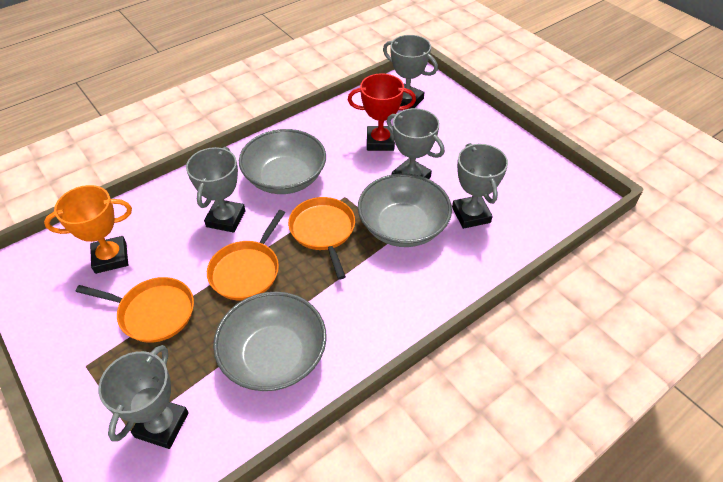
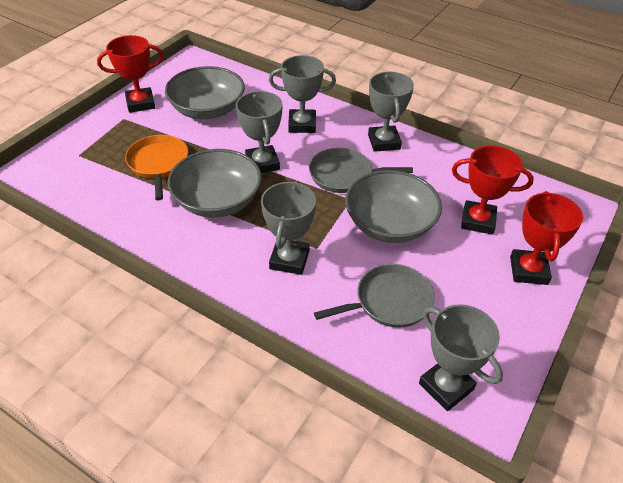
grey pan: none = 0 -> [309,148,413,193] [314,264,435,328] = 2
orange pan: [76,277,194,343] [207,210,285,300] [288,197,355,280] = 3 -> [125,135,188,200] = 1
orange trophy: [44,185,132,274] = 1 -> none = 0
red trophy: [348,73,416,151] = 1 -> [97,35,164,113] [452,145,534,235] [510,191,583,285] = 3

